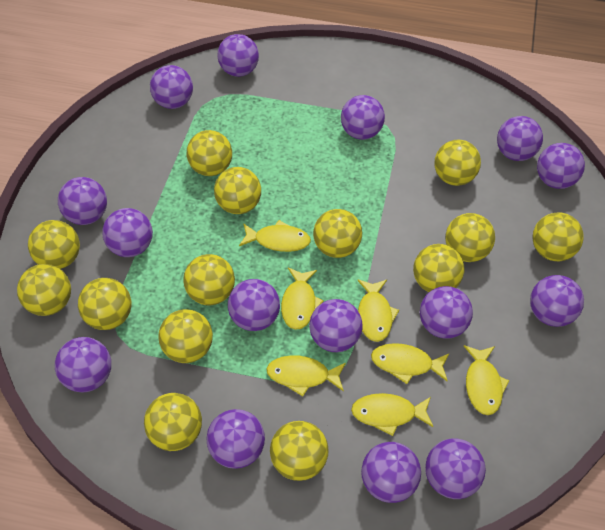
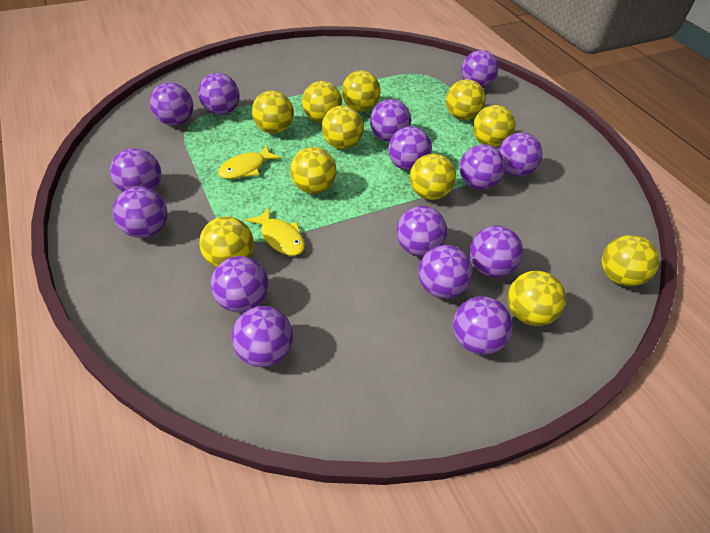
yellow ball: [17,264,71,316] [28,220,80,269] [78,278,132,330] [144,393,202,451] [159,309,213,363] [183,254,235,305] [187,130,232,176] [214,167,261,214] [270,421,328,481] [313,209,362,258] [413,244,464,292] [435,140,481,186] [445,213,495,262] [532,213,584,261] = 14 -> [199,216,254,268] [252,91,294,134] [290,147,336,194] [302,81,342,123] [322,105,364,149] [342,70,381,111] [410,153,456,200] [446,79,485,120] [473,105,515,147] [508,271,566,326] [601,235,659,286] = 11
yellow fish: [239,220,311,252] [266,355,346,396] [281,268,324,330] [351,393,434,436] [358,280,399,342] [371,343,449,384] [464,345,510,415] = 7 -> [218,145,281,179] [246,207,305,256] = 2

